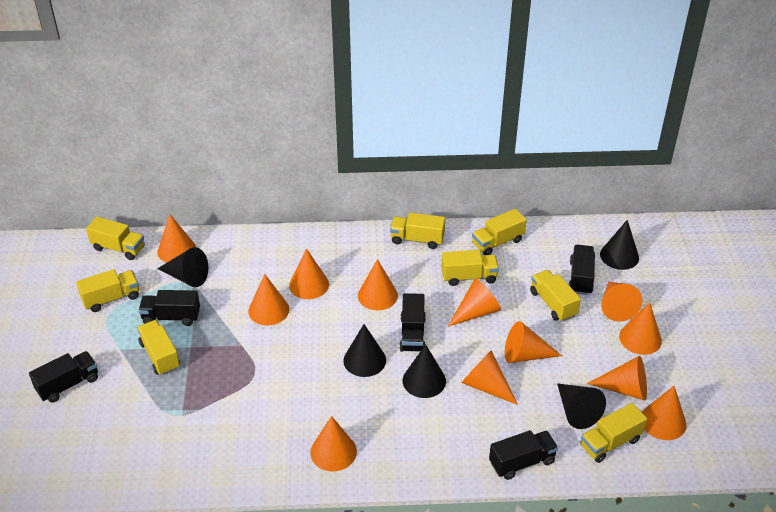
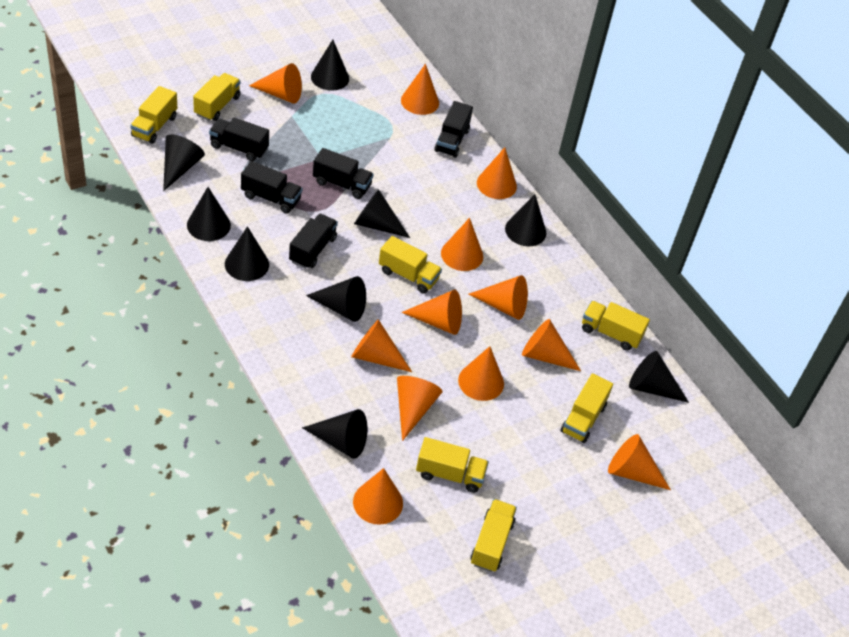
black cone: [157,247,208,287] [343,324,386,377] [403,344,446,398] [557,383,606,429] [600,220,639,270] = 5 -> [163,134,205,191] [187,187,231,241] [225,226,269,281] [302,409,367,459] [306,276,366,322] [311,40,349,91] [354,189,410,238] [505,194,546,246] [629,351,689,403] = 9
yellow truck: [76,269,139,312] [86,217,145,260] [137,320,180,375] [390,213,445,249] [441,250,499,286] [472,209,527,255] [530,270,581,321] [580,403,647,463] = 8 -> [130,86,177,144] [193,73,241,121] [379,236,442,294] [416,437,489,493] [470,499,517,572] [561,373,613,443] [582,301,650,350] = 7

